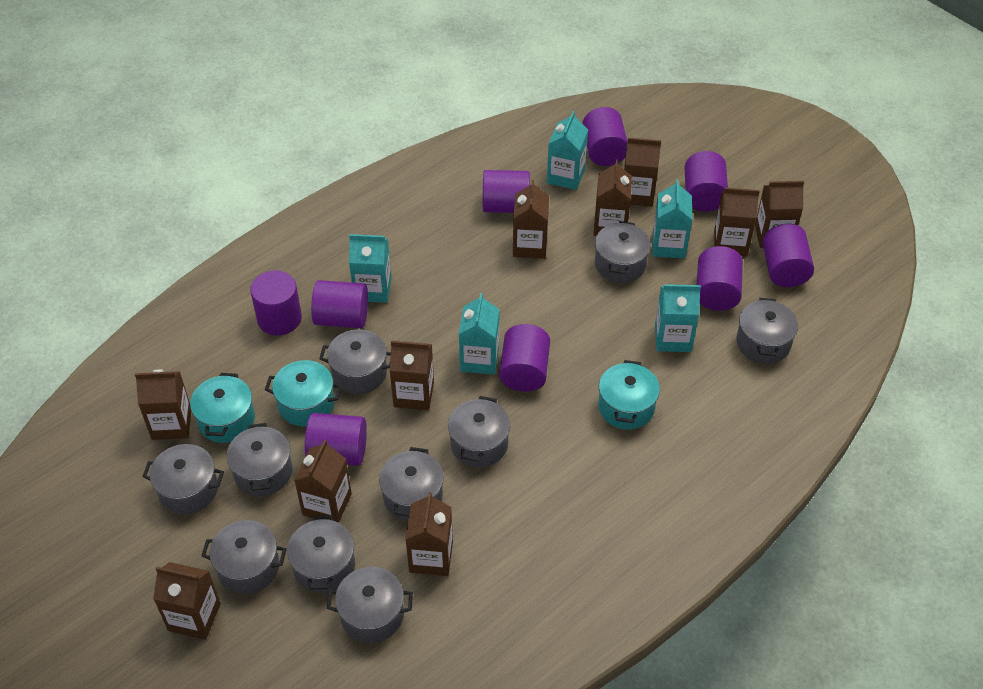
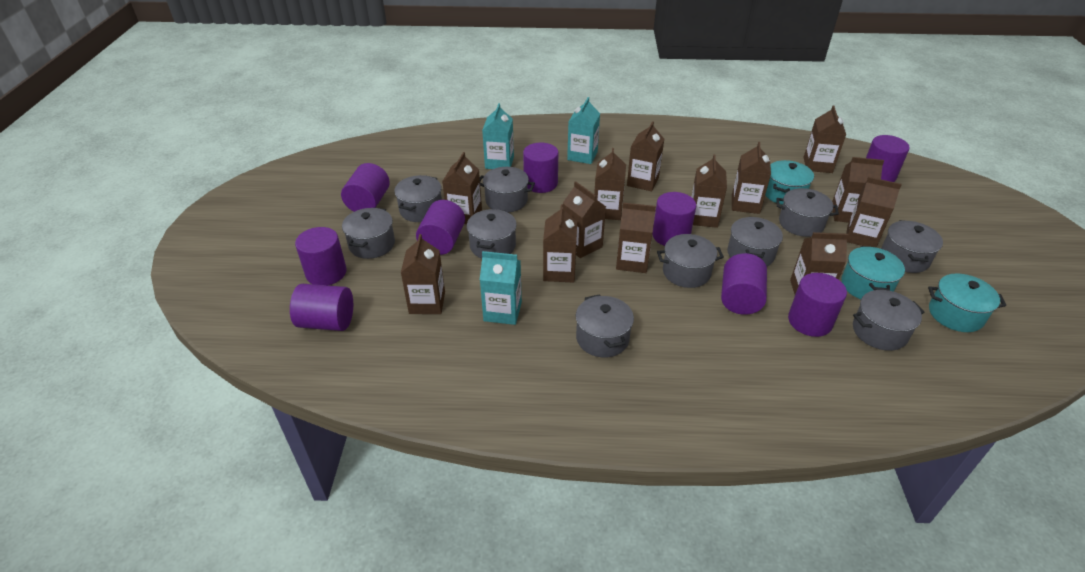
brown carton: [135,369,191,440] [153,562,221,640] [294,439,352,523] [390,341,434,410] [406,492,453,576] [513,180,549,259] [593,160,632,236] [624,138,661,207] [714,188,760,257] [755,181,804,248] = 10 -> [401,234,445,314] [442,152,482,224] [543,205,577,283] [563,181,606,258] [594,148,626,220] [616,202,656,273] [627,121,664,191] [692,154,727,228] [732,142,771,214] [790,232,849,294] [803,105,846,173] [832,157,884,223] [846,177,902,248] = 13
turquoise carton: [349,234,392,303] [459,293,500,375] [547,111,588,190] [652,179,692,258] [655,284,701,352] = 5 -> [480,251,522,325] [482,103,514,169] [567,97,600,164] = 3

